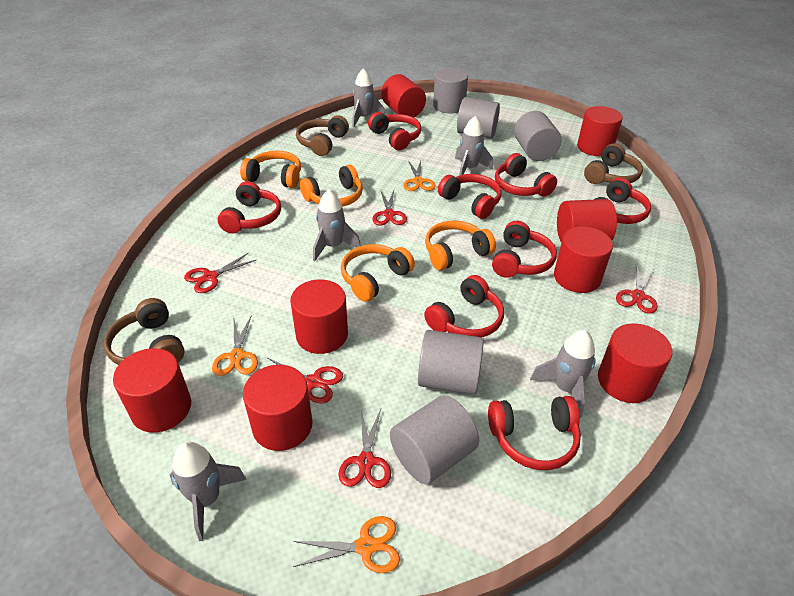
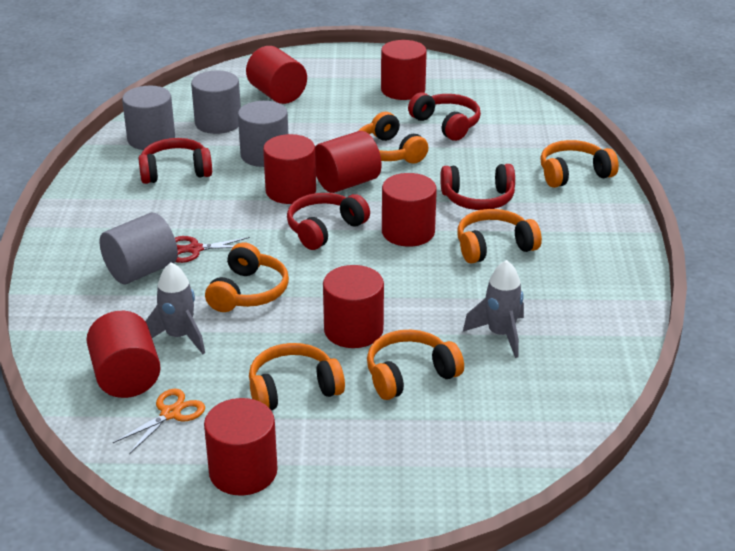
brown headphones: [104,298,185,365] [296,115,349,156] [584,143,643,184] = 3 -> none = 0
grey cylinder: [390,395,479,484] [418,330,484,395] [433,68,468,114] [457,97,500,139] [514,111,561,161] = 5 -> [100,213,178,284] [122,86,175,150] [191,71,241,134] [238,101,288,167] = 4
grey rocket: [170,442,247,541] [313,189,361,261] [352,68,385,127] [455,116,493,175] [530,330,596,418] = 5 -> [145,262,205,354] [463,260,524,358] = 2
orange headphones: [240,151,301,188] [300,165,363,207] [341,244,415,302] [425,221,496,270] = 4 -> [205,242,289,312] [249,343,345,410] [358,112,428,163] [367,330,464,400] [457,209,542,264] [540,140,619,188] = 6
orange scissors: [212,315,258,376] [293,516,400,573] [403,161,436,191] = 3 -> [113,389,205,454] = 1
red headphones: [218,181,281,233] [368,112,421,150] [424,275,504,337] [438,174,502,219] [488,396,581,470] [492,221,557,278] [495,153,557,197] [594,178,651,224] = 8 -> [138,138,212,184] [287,193,370,250] [408,92,481,141] [440,164,515,210] = 4
red scissors: [184,252,256,293] [268,358,343,403] [339,409,391,488] [372,190,407,225] [616,265,658,314] = 5 -> [175,236,250,263] = 1

